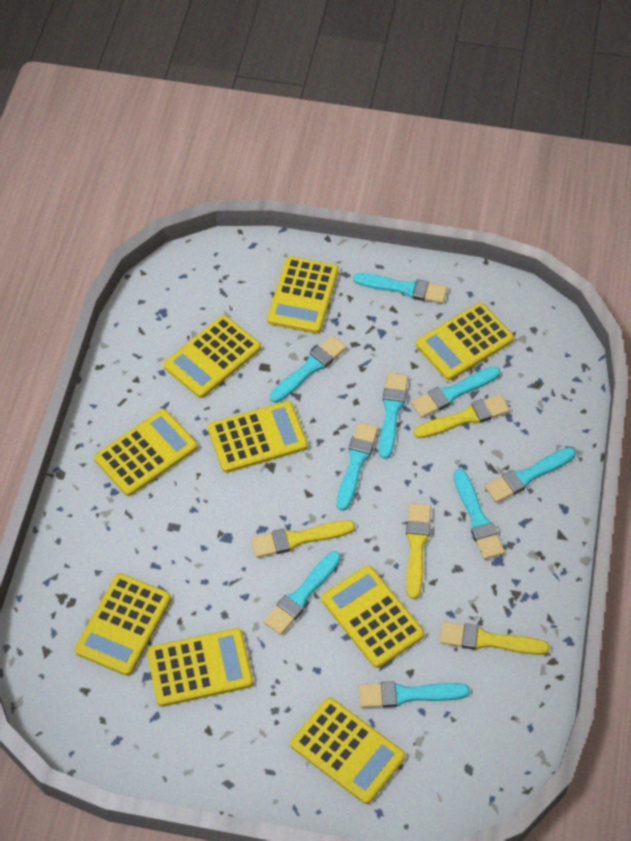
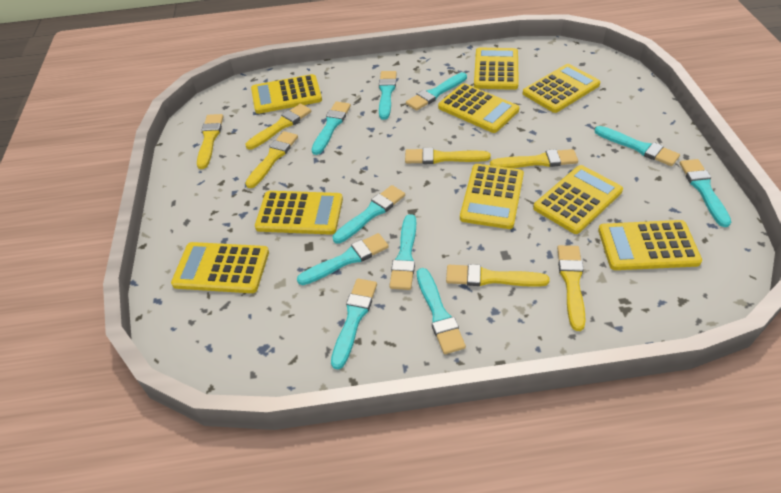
turquoise brush: [264,551,341,635] [270,335,347,403] [337,422,378,511] [353,273,447,304] [358,681,470,708] [379,372,408,459] [411,366,501,418] [454,469,505,559] [485,447,576,503] = 9 -> [297,233,389,285] [312,101,351,155] [331,278,377,370] [333,185,405,244] [379,71,397,120] [390,214,416,290] [406,72,467,111] [417,268,466,354] [595,126,680,166] [680,159,731,227] = 10
yellow brush: [251,520,355,558] [406,503,431,599] [414,394,510,438] [440,622,550,655] = 4 -> [197,114,223,169] [245,131,298,188] [246,104,311,149] [405,148,491,164] [446,264,550,287] [490,149,578,168] [557,245,586,331] = 7

